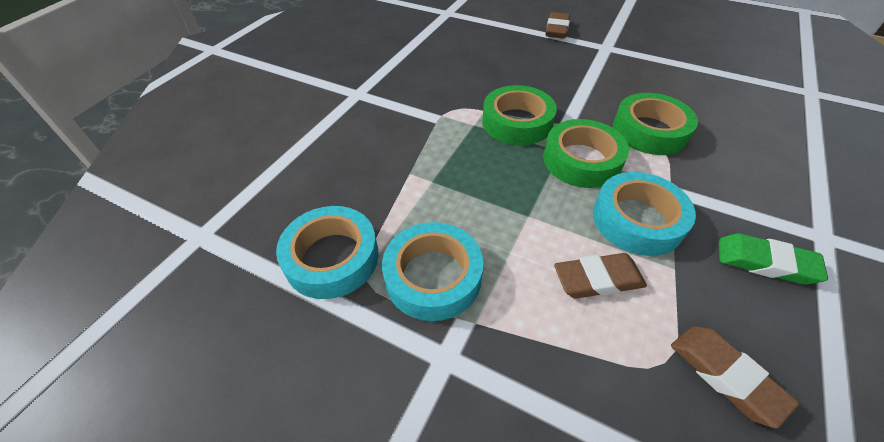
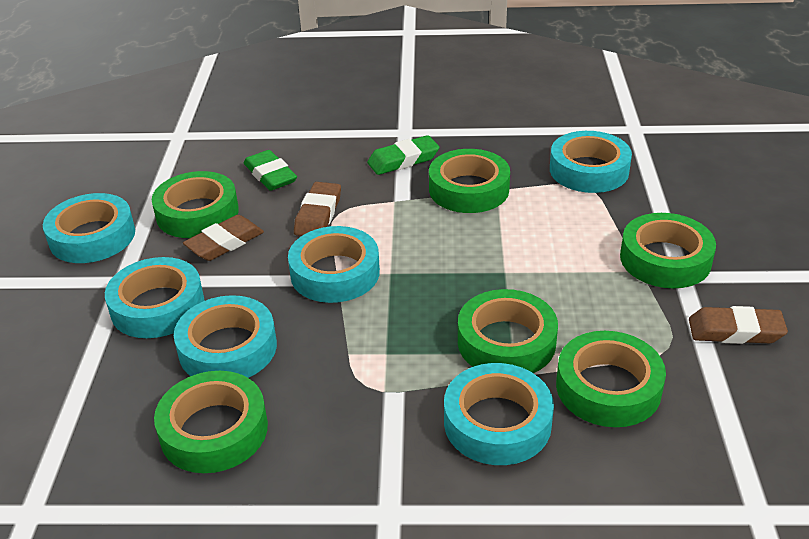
green eraser: [719,233,828,285] = 1 -> [244,150,297,191] [367,135,440,175] = 2
green tape: [482,85,557,145] [543,119,629,188] [613,93,698,155] = 3 -> [152,171,239,238] [154,371,268,473] [429,149,510,213] [458,289,558,373] [556,331,666,427] [620,213,716,288] = 6
turquoise tape: [276,206,379,299] [382,222,483,321] [593,172,696,256] = 3 -> [43,193,135,263] [105,257,204,338] [174,295,277,378] [288,226,380,303] [444,363,554,465] [550,131,632,193] = 6

